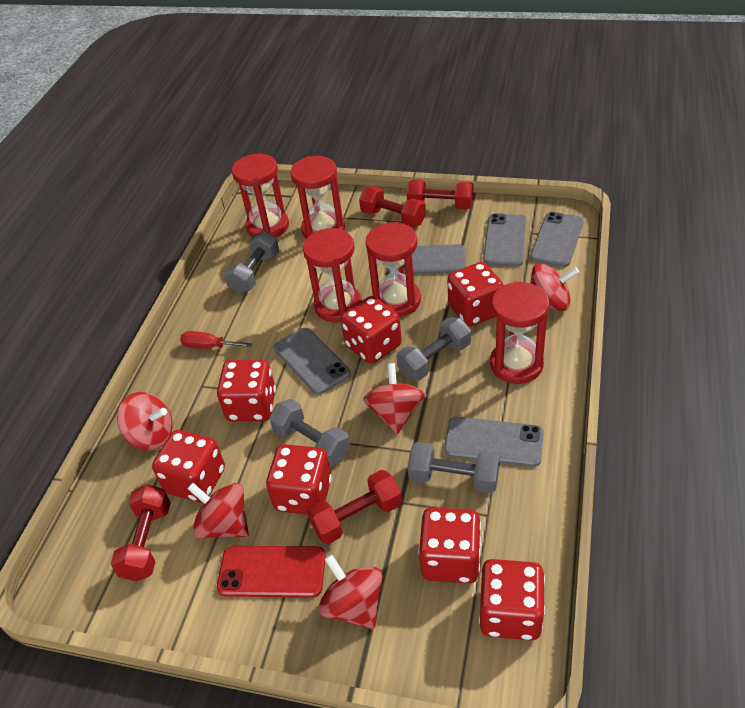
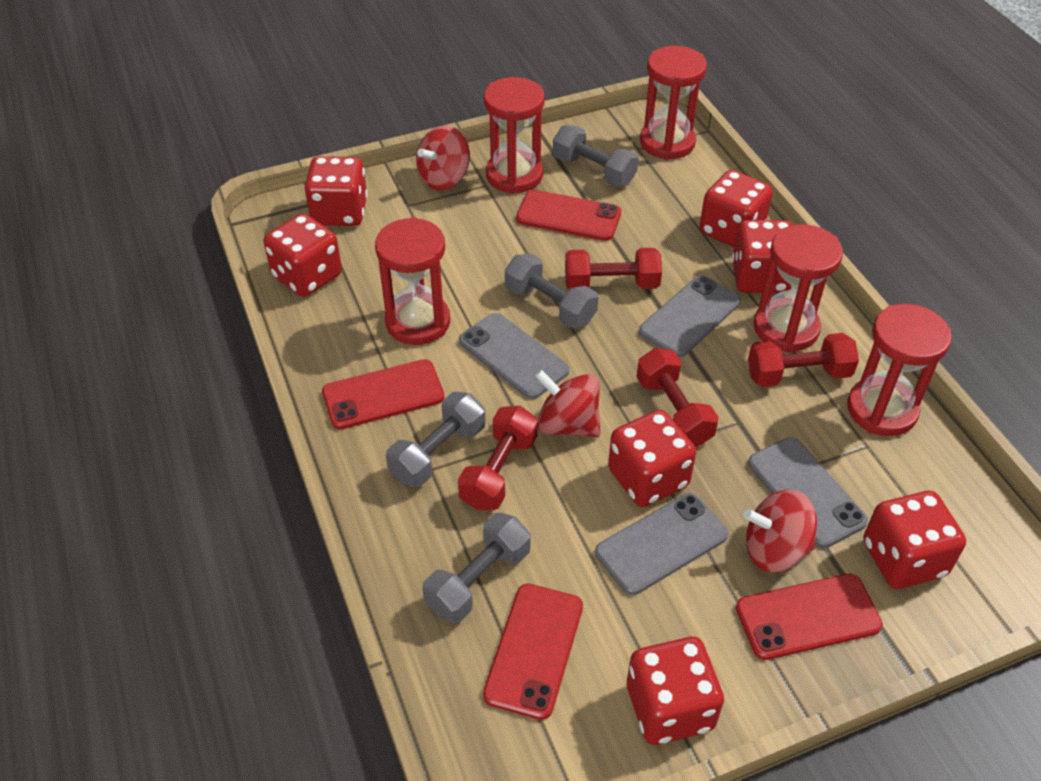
grey phone: [274,328,351,395] [388,244,466,275] [444,417,544,467] [483,214,526,267] [530,212,584,267] = 5 -> [459,313,569,399] [595,493,728,595] [639,276,741,358] [748,438,868,548] = 4
red phone: [217,546,326,598] = 1 -> [322,359,445,429] [483,584,583,720] [516,190,621,241] [736,574,883,660] = 4
red screwdriver: [180,331,252,349] = 1 -> none = 0
red spinning top: [117,392,173,451] [187,483,249,538] [319,555,383,629] [363,363,425,434] [530,263,579,311] = 5 -> [416,125,470,191] [535,370,600,437] [743,489,817,572] = 3

